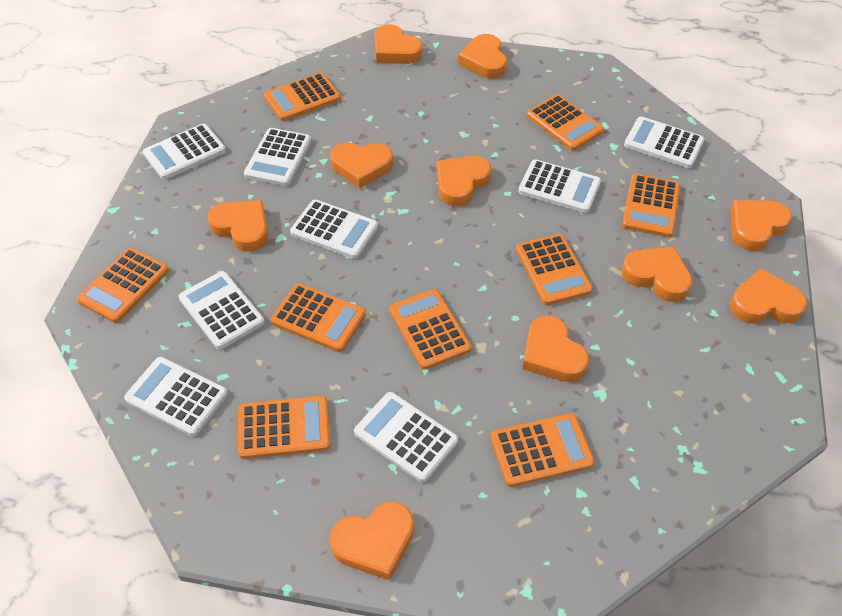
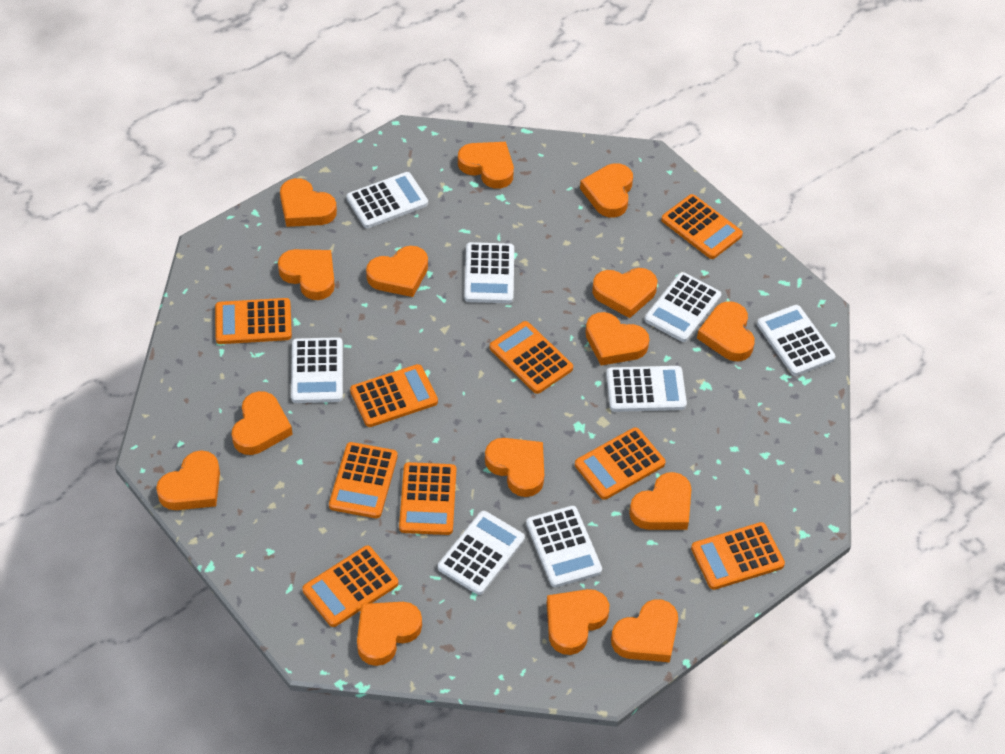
orange heart: [207,200,269,252] [329,501,414,580] [330,142,393,188] [375,24,423,64] [437,156,491,206] [458,34,507,79] [522,316,589,382] [621,247,693,302] [730,200,792,251] [730,268,807,324] = 10 -> [156,450,220,510] [232,391,293,455] [278,249,335,300] [280,178,337,227] [357,602,422,666] [366,246,428,297] [458,142,514,189] [485,438,544,497] [547,589,609,655] [580,163,633,218] [585,312,649,366] [592,268,657,318] [611,599,678,662] [629,472,691,530] [697,301,755,361] = 15

